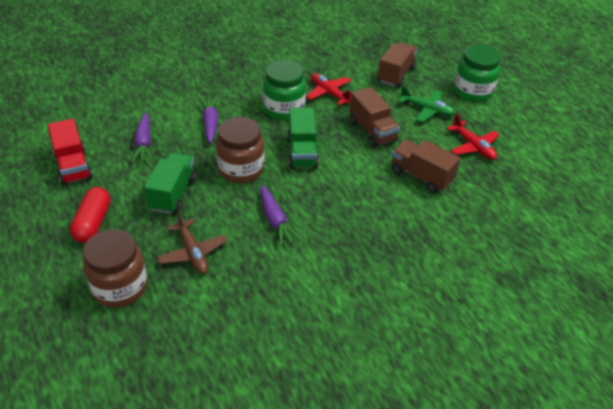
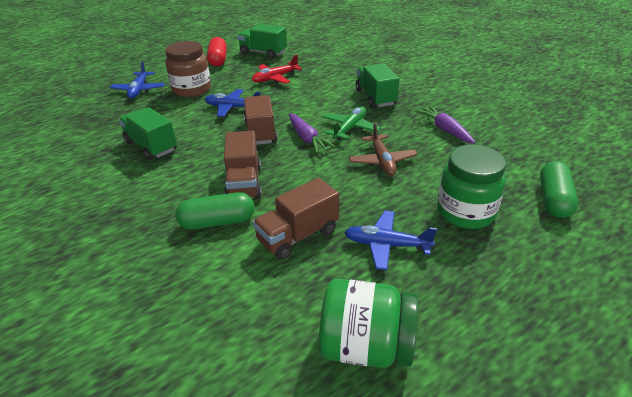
blue plane: none = 0 -> [110,61,165,99] [204,89,260,117] [344,211,437,270] = 3
brown jar: [83,229,147,307] [216,117,265,183] = 2 -> [165,41,211,97] = 1
green capsule: none = 0 -> [176,192,255,229] [540,161,578,218] = 2
green truck: [144,153,196,214] [287,108,319,169] = 2 -> [119,107,177,160] [237,23,287,59] [355,63,399,108] = 3
purple carrot: [132,112,153,162] [199,96,218,143] [260,185,301,246] = 3 -> [289,114,335,153] [415,106,476,144] = 2
red plane: [306,73,352,105] [446,113,500,160] = 2 -> [251,55,302,84] = 1
red truck: [48,119,93,185] = 1 -> none = 0

